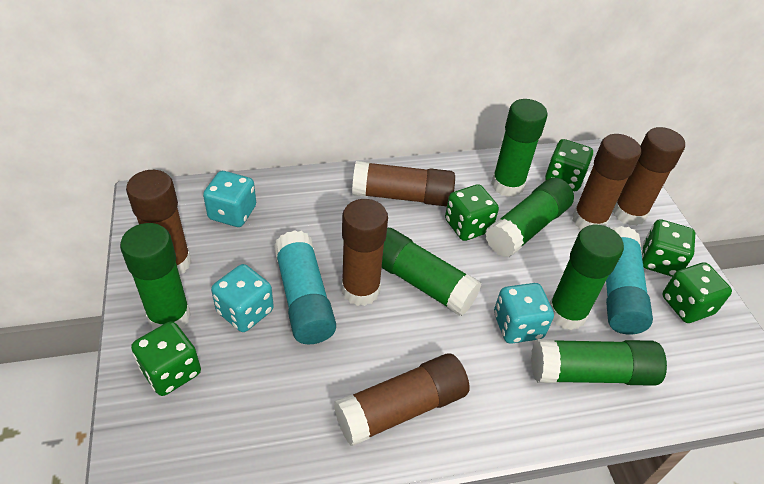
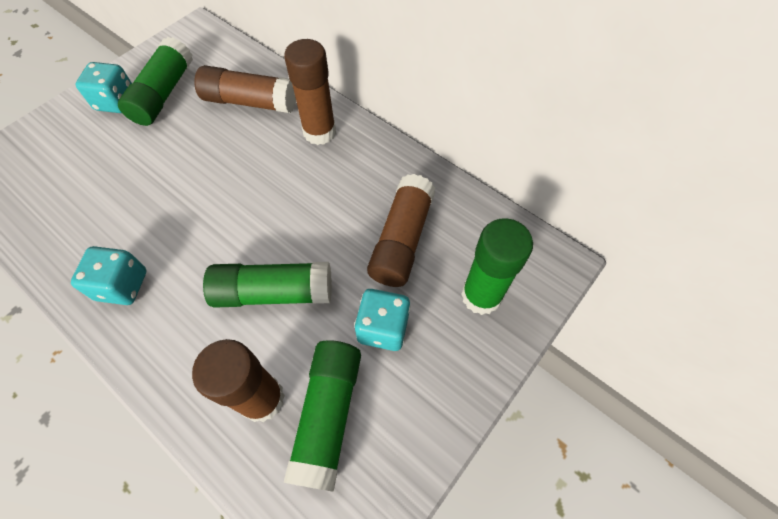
brown glue stick: [126,170,191,275] [334,353,470,446] [342,199,388,306] [352,161,455,206] [572,134,641,230] [613,127,685,226] = 6 -> [192,339,285,422] [194,65,296,113] [284,39,336,145] [367,174,435,287] = 4
green dice: [131,321,201,396] [445,184,499,241] [545,139,593,191] [642,219,695,277] [662,262,732,323] = 5 -> none = 0
green glue stick: [120,223,191,330] [382,228,482,316] [485,178,574,257] [491,99,548,197] [531,339,667,386] [550,225,624,330] = 6 -> [118,37,193,126] [203,262,332,308] [284,340,361,492] [461,218,533,315] = 4
turquoise glue stick: [274,230,336,345] [606,226,653,335] = 2 -> none = 0

